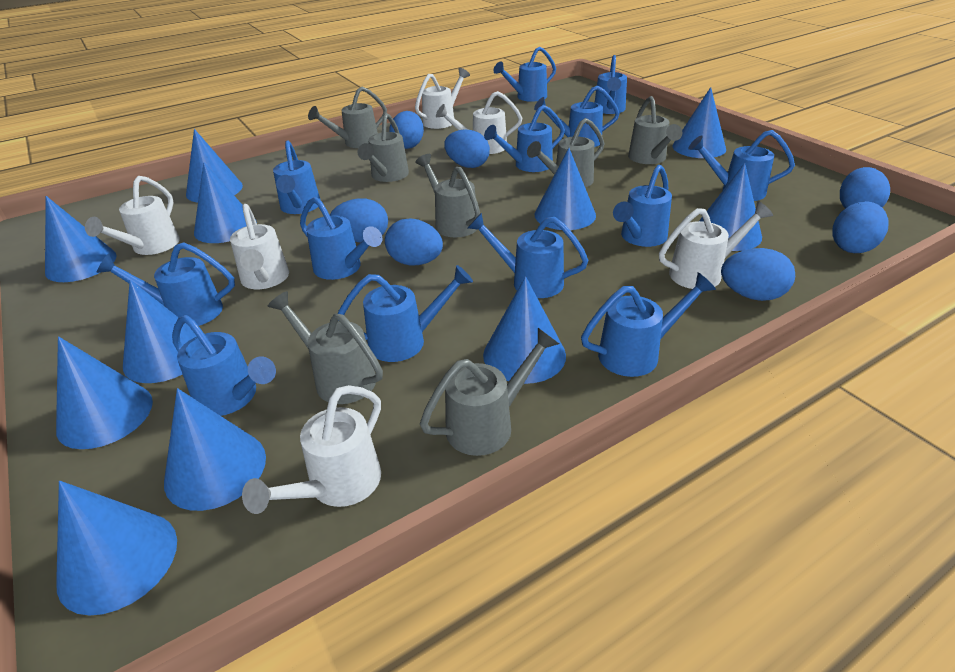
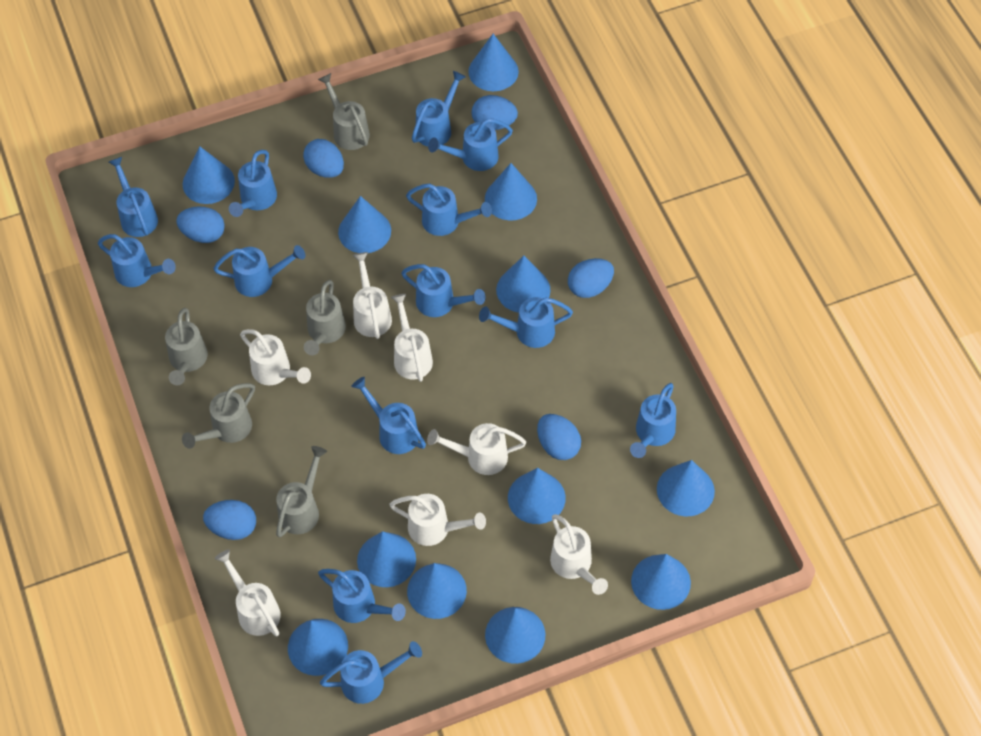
blue cone: [45,196,117,282] [56,336,153,449] [56,481,177,616] [123,280,197,383] [164,388,266,511] [186,129,243,203] [194,162,257,243] [483,276,566,384] [535,148,596,230] [672,87,726,158] [699,163,762,251] = 11 -> [183,146,235,204] [288,619,348,676] [338,196,391,253] [357,531,416,587] [407,563,467,619] [468,34,519,91] [485,163,537,221] [485,607,545,664] [496,256,550,312] [508,468,566,524] [631,554,691,610] [657,460,715,517] = 12
blue egg: [330,198,388,243] [385,219,443,266] [389,111,424,149] [444,129,490,168] [721,248,795,301] [832,201,889,253] [840,167,890,208] = 7 -> [176,206,225,243] [203,500,256,540] [303,139,344,178] [472,95,518,130] [537,414,581,460] [568,258,614,298] = 6
grey watering can: [267,291,383,404] [308,87,387,148] [358,113,409,182] [415,154,480,237] [420,328,559,456] [527,118,605,187] [628,96,682,164] = 7 -> [165,308,208,385] [182,383,255,449] [276,446,327,538] [304,280,346,355] [318,73,370,150] = 5
white watering can: [85,176,180,255] [230,204,289,289] [242,385,381,514] [415,68,470,129] [436,91,522,154] [659,201,773,289] = 6 -> [215,549,281,637] [240,329,311,385] [353,252,392,339] [389,494,486,546] [391,294,433,382] [427,423,526,475] [550,514,608,595] = 7

